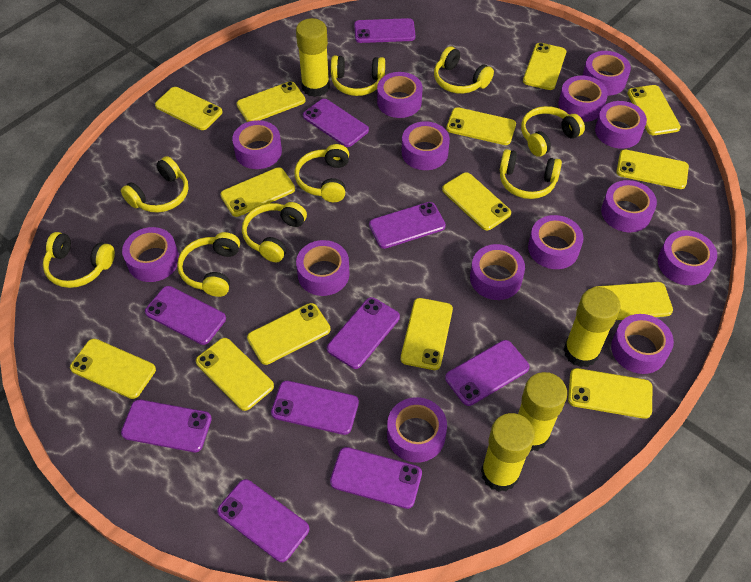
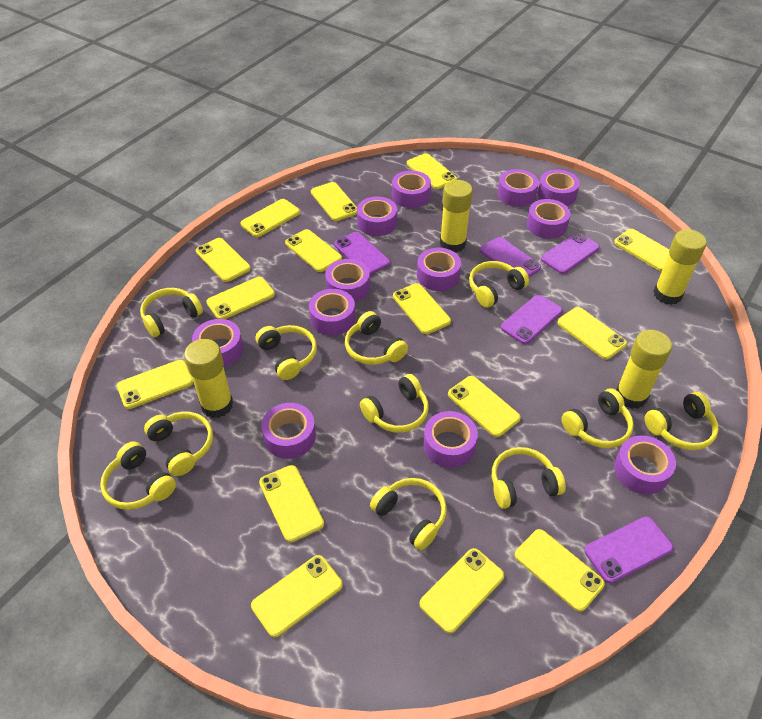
purple phone: [121,400,212,452] [145,286,226,345] [217,479,309,562] [271,381,359,435] [303,99,369,147] [327,297,400,369] [330,447,422,509] [354,18,415,43] [369,202,446,249] [445,340,529,406] = 10 -> [334,232,390,275] [480,237,541,277] [501,295,563,344] [541,233,600,274] [584,516,674,583] = 5
purple tape: [122,227,179,282] [232,120,282,169] [296,240,350,296] [377,72,423,118] [387,397,447,463] [402,121,450,170] [470,244,525,300] [528,215,584,269] [558,75,608,122] [583,51,631,96] [595,101,647,149] [601,180,657,232] [611,314,674,374] [658,230,717,285] = 14 -> [192,319,243,367] [261,403,316,459] [309,289,355,335] [325,259,370,302] [357,197,397,236] [392,170,431,208] [417,248,461,291] [423,411,478,468] [497,169,539,207] [527,199,571,239] [538,170,580,206] [614,435,676,494] = 12
yellow headphones: [43,232,115,288] [121,156,189,213] [177,232,240,297] [242,202,307,262] [295,144,349,202] [331,55,385,96] [434,46,494,94] [500,149,562,199] [521,106,585,157] = 9 -> [100,441,176,510] [140,288,203,337] [144,412,213,476] [256,325,317,380] [345,311,408,365] [360,374,429,433] [370,478,447,550] [469,261,529,308] [492,447,566,509] [561,388,634,448] [645,392,719,450] = 11
yellow phone: [70,339,156,399] [155,87,222,130] [196,338,274,411] [220,167,295,217] [236,81,306,122] [247,303,330,365] [401,298,453,370] [442,172,511,230] [446,107,516,145] [523,43,566,90] [568,368,652,419] [593,282,673,320] [616,149,689,189] [627,85,681,135] = 14 -> [117,360,194,409] [196,238,251,282] [206,277,275,319] [240,199,300,237] [251,555,343,637] [259,465,324,543] [285,229,342,272] [311,182,357,221] [393,283,451,334] [407,153,457,189] [419,548,504,634] [448,376,521,437] [515,529,605,612] [557,307,627,360] [614,229,669,271] = 15

